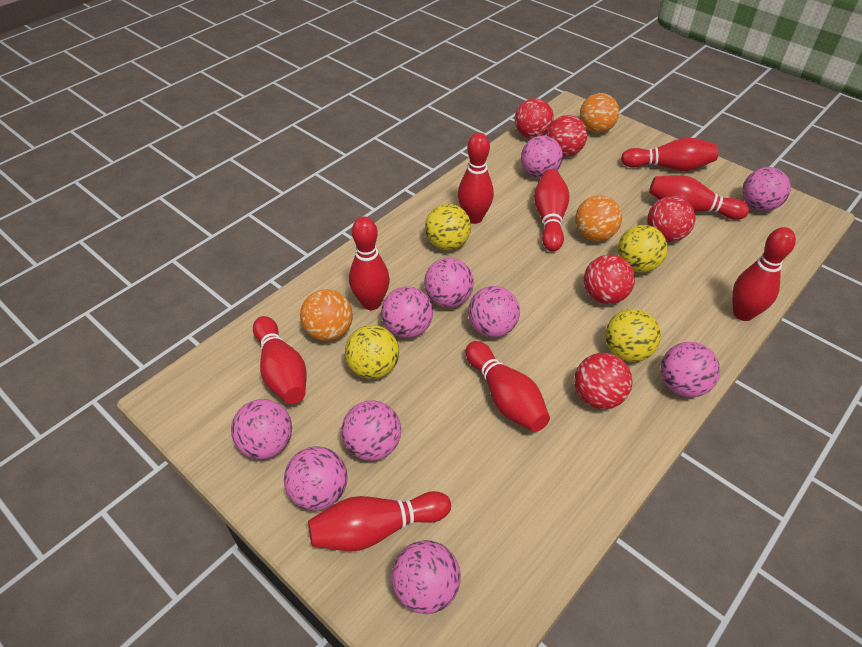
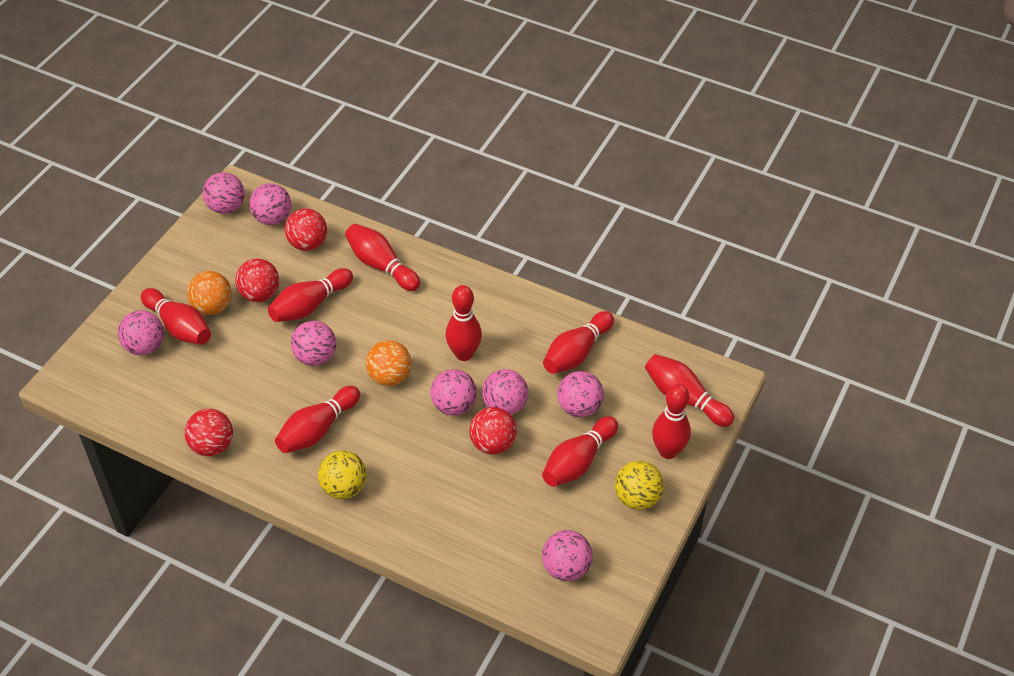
orange ball: [300,289,353,341] [575,195,622,241] [580,93,619,133] = 3 -> [187,271,232,315] [366,340,412,386] = 2
pink ball: [231,399,292,459] [284,446,348,511] [342,401,401,461] [381,286,433,338] [391,540,461,614] [424,258,474,308] [468,286,520,338] [521,136,563,178] [661,342,720,397] [742,167,791,211] = 10 -> [118,310,164,355] [203,172,245,214] [249,183,291,225] [291,321,336,366] [430,369,477,416] [482,369,528,415] [542,530,593,581] [557,371,604,417] = 8
red ball: [515,98,554,139] [547,115,587,156] [574,353,632,409] [584,255,635,304] [647,196,696,242] = 5 -> [184,409,233,456] [235,259,279,302] [285,208,327,251] [469,407,517,454] = 4
yellow ball: [345,325,399,379] [425,204,471,250] [605,309,661,362] [618,225,667,273] = 4 -> [318,450,367,499] [615,461,664,510] = 2

